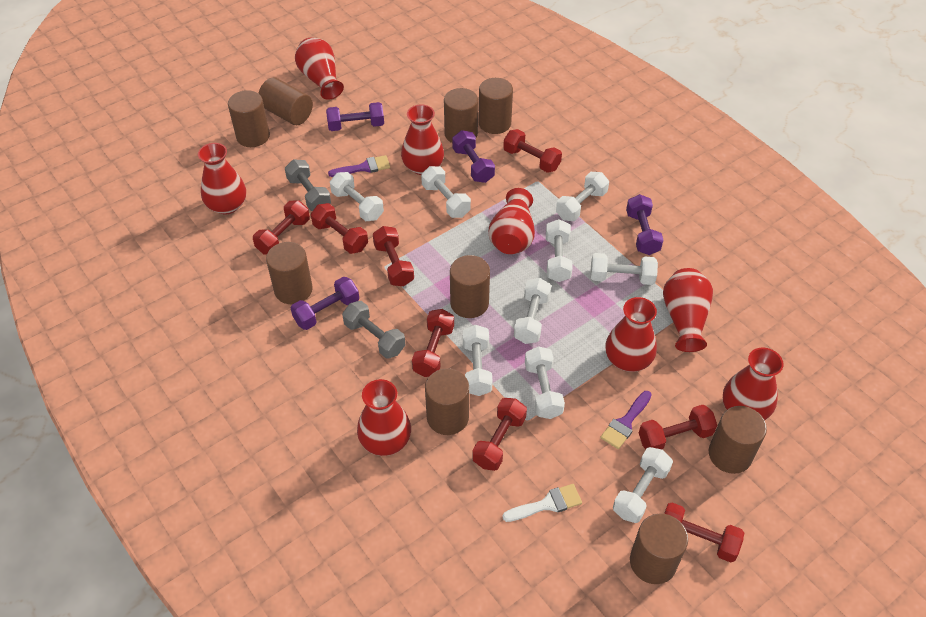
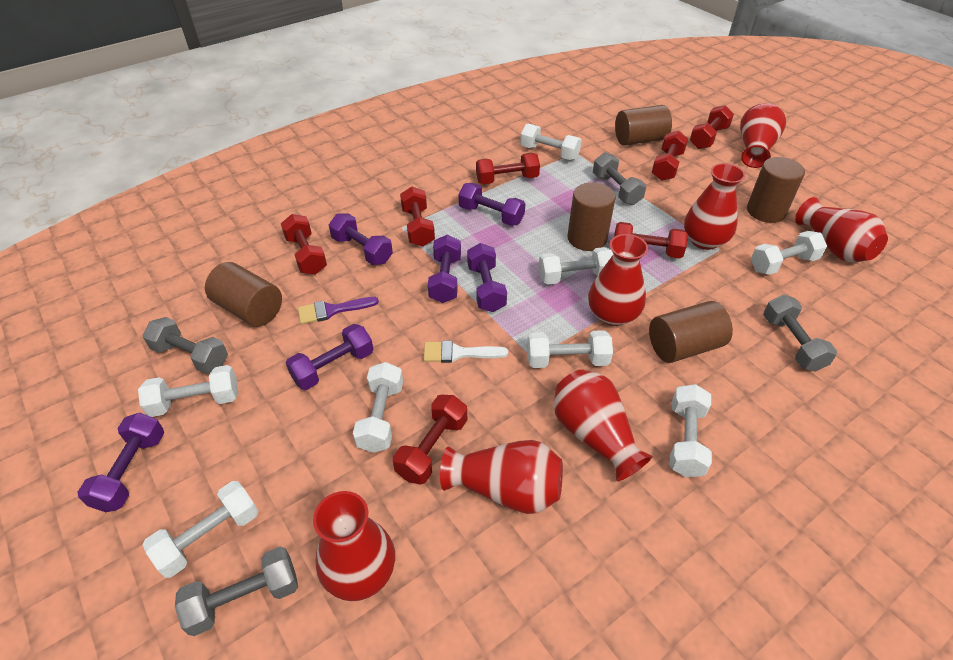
brown cylinder: [228,90,270,147] [258,77,313,125] [266,242,313,304] [425,368,469,435] [444,88,478,143] [450,255,490,318] [478,78,513,134] [630,513,688,584] [709,406,767,474] = 9 -> [205,262,282,327] [567,183,615,251] [615,105,672,146] [649,301,733,363] [747,157,805,223] = 5
grey dumbbell: [285,159,331,211] [342,301,405,359] = 2 -> [143,317,228,374] [175,547,298,636] [593,152,646,205] [763,294,837,372] = 4
purple brush: [328,155,390,177] [600,391,652,449] = 2 -> [298,297,379,324] = 1
purple dumbbell: [291,277,359,330] [326,102,384,131] [452,130,495,183] [626,194,663,255] = 4 -> [77,413,164,512] [286,324,373,390] [329,214,393,265] [428,234,461,303] [459,183,525,226] [467,243,507,312] = 6
red dumbbell: [253,200,310,255] [311,203,368,254] [373,226,414,286] [412,309,454,377] [472,398,527,471] [503,129,562,173] [639,405,717,450] [664,503,744,563] = 8 -> [281,214,327,275] [393,395,467,485] [400,187,435,246] [476,153,540,184] [614,222,688,259] [652,130,688,181] [690,105,734,149] = 7
red vase: [198,143,246,214] [295,38,344,100] [357,379,411,456] [401,104,444,175] [489,188,535,254] [605,297,657,372] [663,268,713,352] [723,348,784,420] = 8 -> [313,491,395,601] [440,440,563,514] [554,370,653,481] [588,234,648,326] [684,163,745,250] [740,103,786,168] [795,197,888,263] = 7
white dumbbell: [330,172,384,221] [421,166,471,218] [463,325,493,396] [514,278,551,344] [525,346,565,419] [546,219,573,282] [556,172,609,221] [590,253,658,285] [613,447,673,523] = 9 -> [138,365,238,417] [143,481,259,578] [353,362,403,453] [520,124,582,160] [527,330,613,368] [539,247,614,285] [670,384,712,477] [751,231,827,275] = 8

